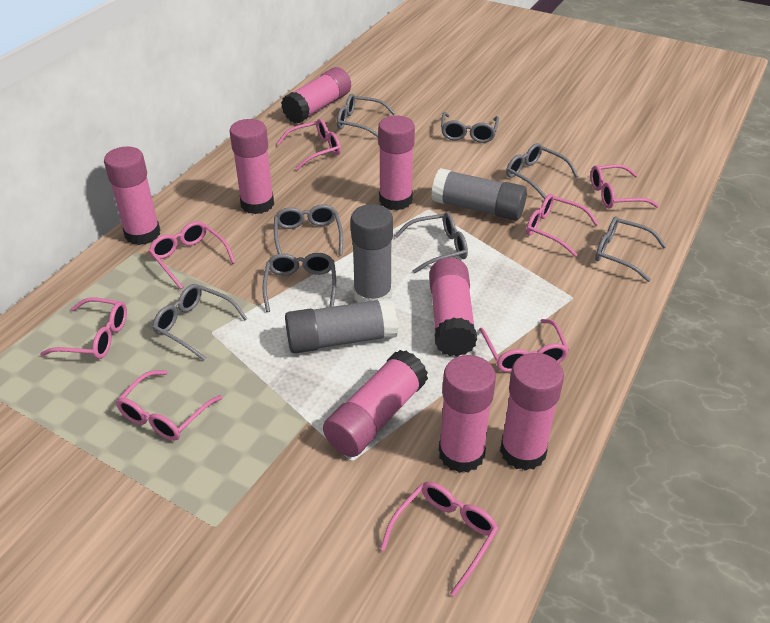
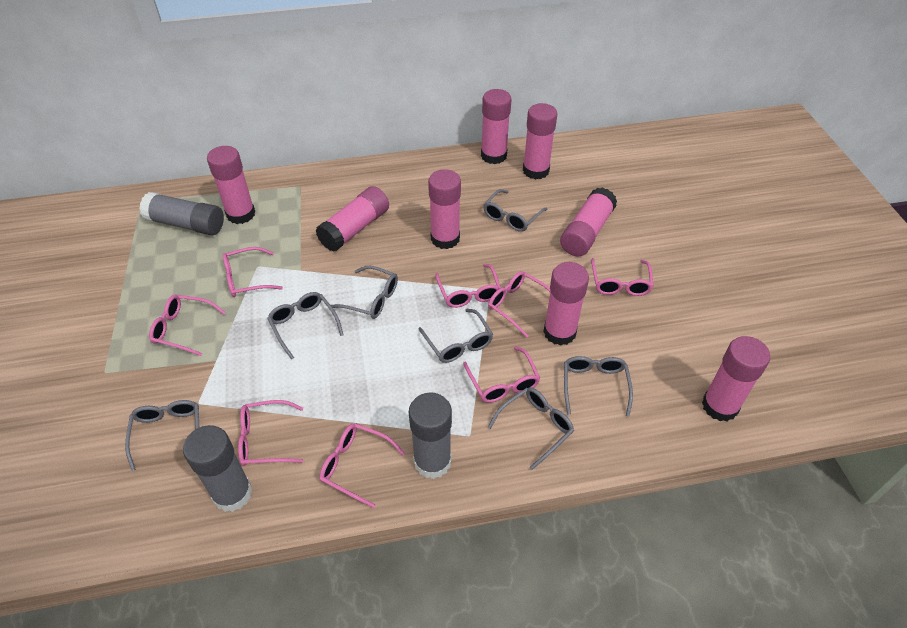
grey glasses: [153,284,247,361] [262,253,336,312] [274,204,343,255] [337,94,396,137] [394,212,468,274] [441,112,499,143] [506,143,579,199] [595,216,667,282] = 8 -> [125,400,199,471] [267,292,344,360] [331,266,398,319] [419,309,493,363] [483,189,548,232] [488,387,574,470] [564,356,633,416] = 7

